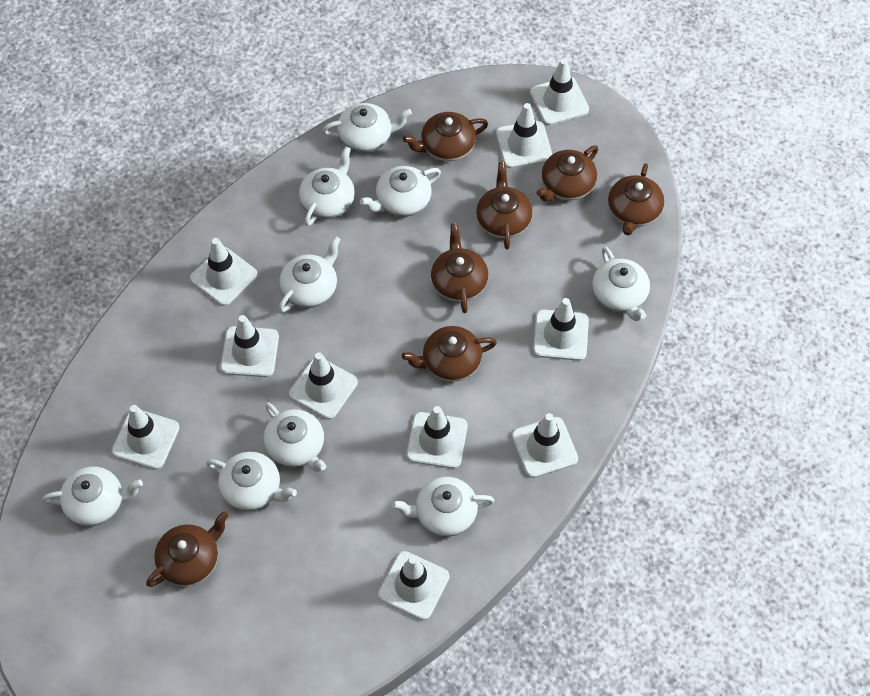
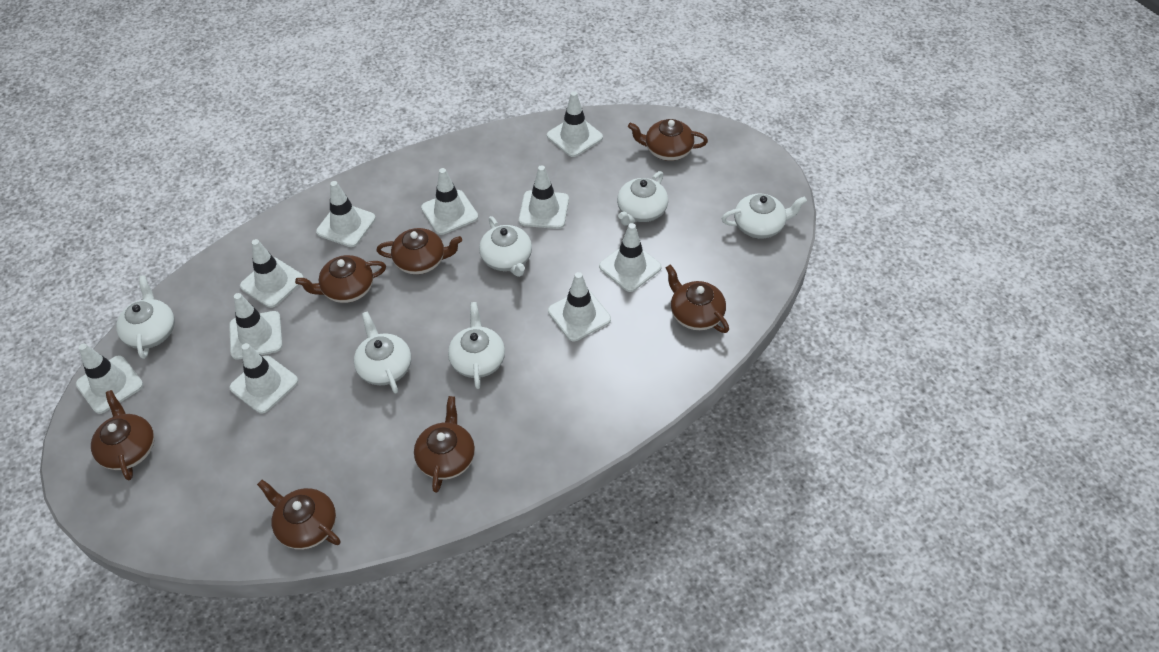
white teapot: [42,467,143,526] [206,451,297,511] [263,402,326,472] [279,236,340,313] [299,146,355,226] [322,103,412,152] [360,166,441,217] [392,477,494,537] [592,247,650,321] = 9 -> [116,276,175,359] [354,312,411,394] [448,302,505,389] [479,216,532,277] [617,171,668,226] [721,193,807,239] = 6

